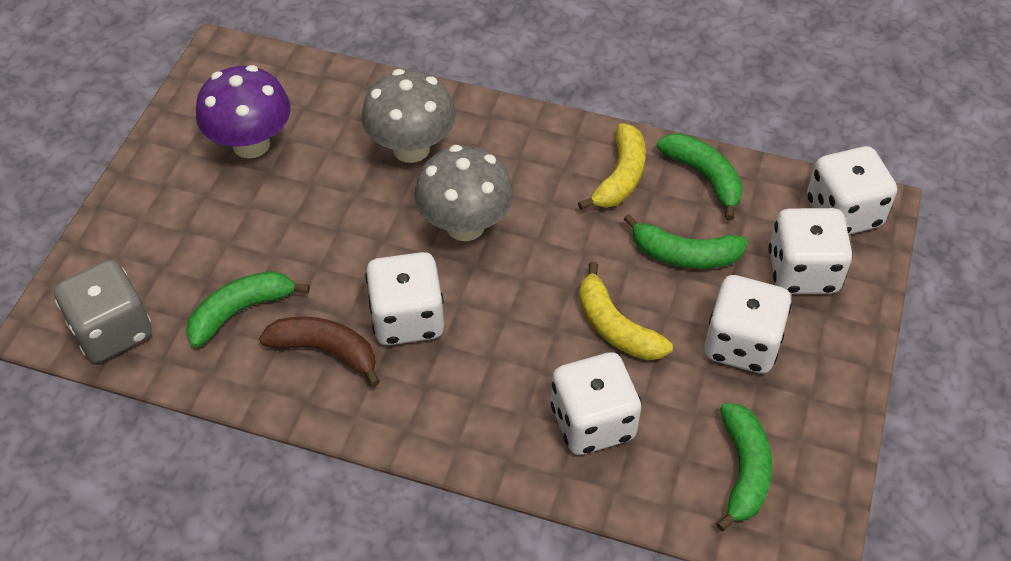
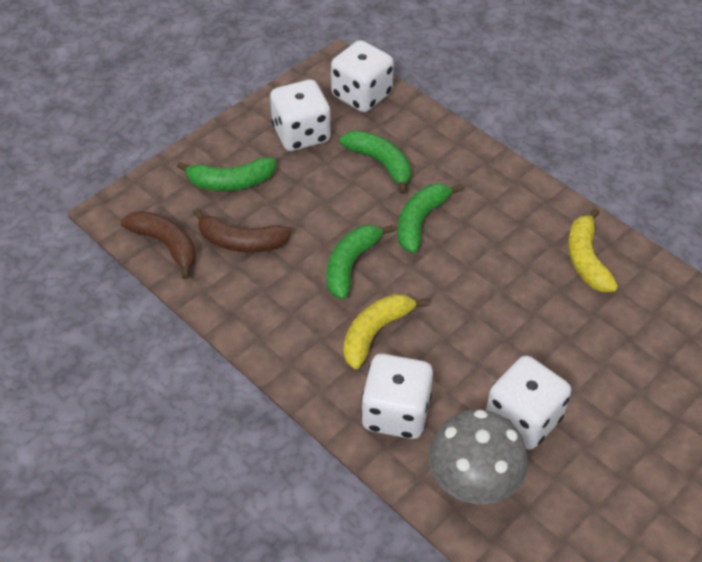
brown banana: [259,317,380,387] = 1 -> [121,211,196,279] [193,208,292,253] = 2
grey dice: [54,260,152,363] = 1 -> none = 0
grey mushroom: [361,69,456,163] [415,145,514,241] = 2 -> [428,410,528,504] = 1
purple mushroom: [196,65,291,159] = 1 -> none = 0
white dice: [365,252,444,345] [551,352,641,455] [705,275,792,374] [768,208,853,294] [807,146,897,235] = 5 -> [270,80,331,151] [331,40,394,112] [361,354,433,439] [486,356,571,450] = 4

